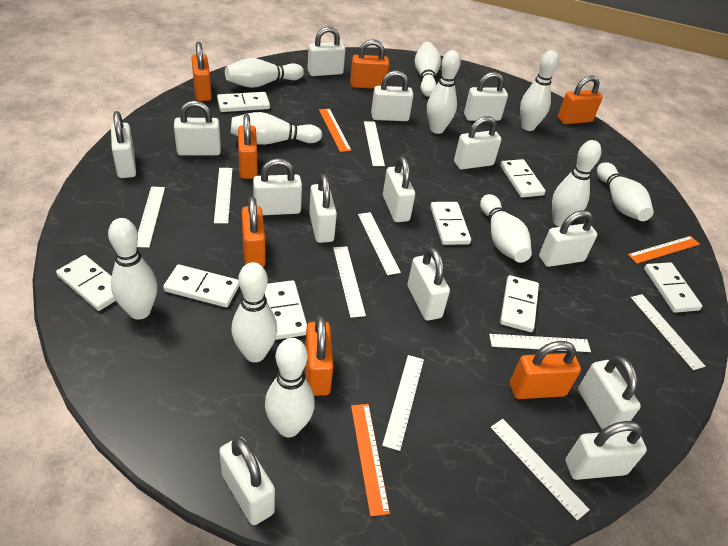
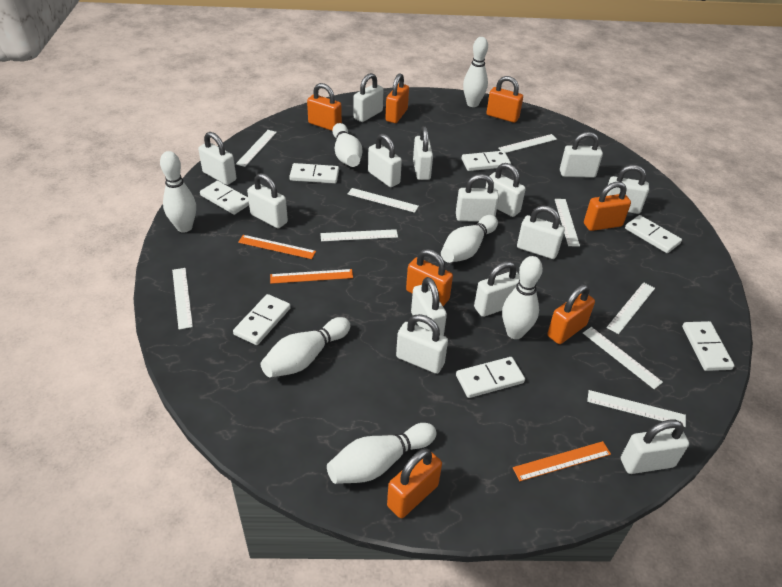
white bowling pin: [108,218,157,320] [225,58,304,88] [231,112,322,145] [232,262,277,362] [265,338,315,437] [415,42,441,97] [427,50,461,134] [480,194,532,263] [520,50,559,131] [552,140,601,227] [597,162,654,221] = 11 -> [160,151,196,233] [261,317,350,378] [327,423,436,484] [332,123,362,167] [441,215,498,263] [463,37,488,107] [502,256,543,339] = 7
white domino: [56,255,116,311] [163,264,239,307] [217,92,270,112] [264,280,307,340] [430,202,471,245] [500,159,546,197] [500,275,539,332] [644,262,702,313] = 8 -> [200,181,249,215] [233,294,291,345] [289,163,339,184] [456,357,525,398] [462,151,511,171] [625,215,682,253] [682,321,735,371] = 7

